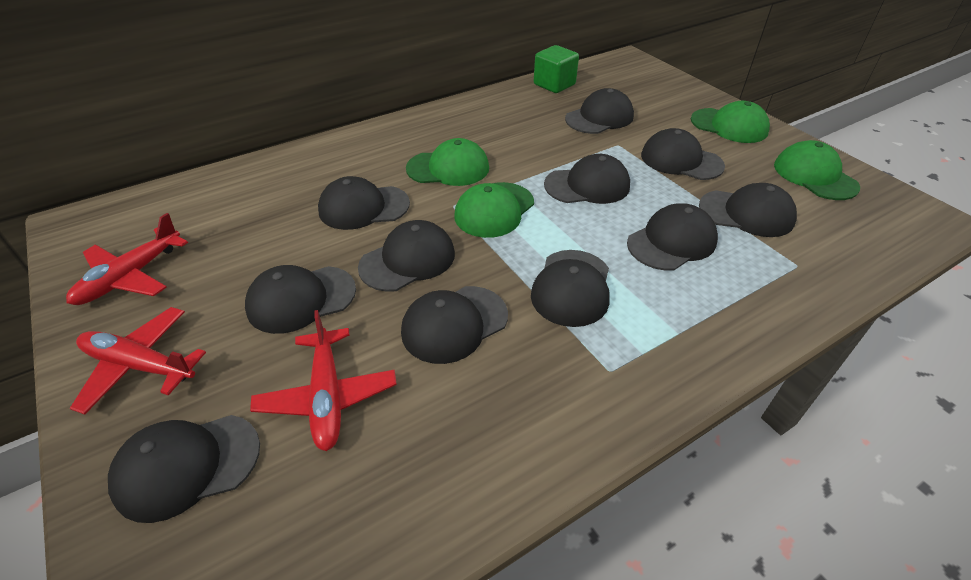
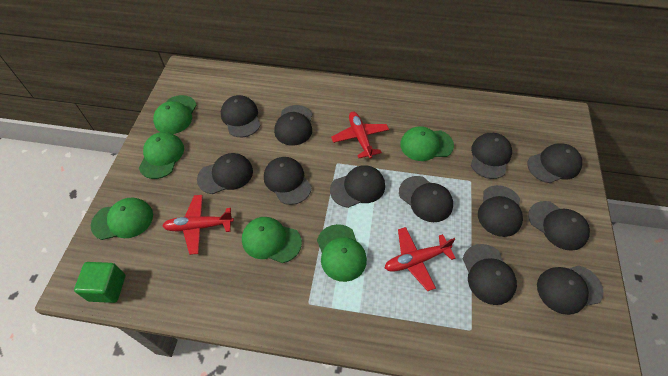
black cap: [108,415,260,523] [245,265,356,334] [318,176,410,230] [358,220,455,292] [401,286,508,364] [531,250,610,327] [544,154,630,204] [565,88,634,134] [627,203,718,270] [641,128,725,180] [699,183,797,237] = 11 -> [197,153,253,194] [221,95,261,137] [264,157,312,205] [274,105,313,146] [330,165,385,208] [399,176,453,222] [463,244,517,305] [471,133,512,179] [478,185,523,237] [527,144,582,183] [528,201,590,251] [537,265,604,315] = 12
green cap: [406,138,489,186] [454,182,534,238] [691,101,770,143] [774,140,860,200] = 4 -> [91,197,153,240] [139,132,184,179] [153,95,197,134] [242,217,302,263] [317,224,367,282] [400,126,454,161] = 6

